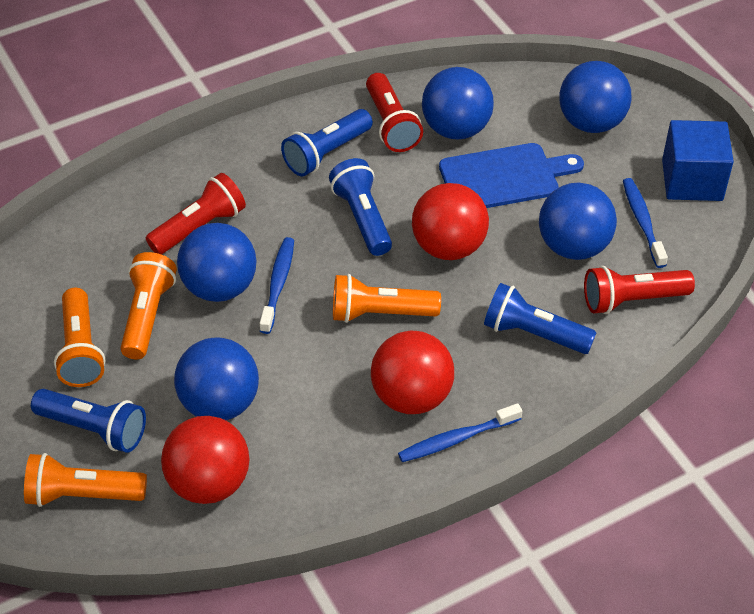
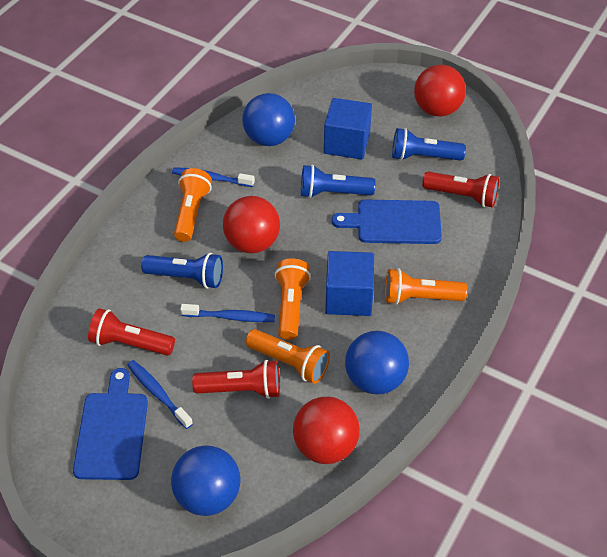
blue ball: [174,337,259,420] [177,223,256,302] [422,67,494,140] [539,182,617,260] [559,61,631,133] = 5 -> [171,445,240,516] [242,93,295,146] [345,331,409,395] = 3
blue cube: [662,120,734,201] = 1 -> [324,98,372,159] [325,251,374,316] = 2
blue cutting board: [439,143,584,208] = 1 -> [73,368,148,480] [332,200,442,244] = 2
blue flashlight: [31,389,146,453] [281,109,373,176] [329,158,392,256] [484,283,597,354] = 4 -> [141,253,223,289] [301,165,376,198] [392,128,466,161] = 3

